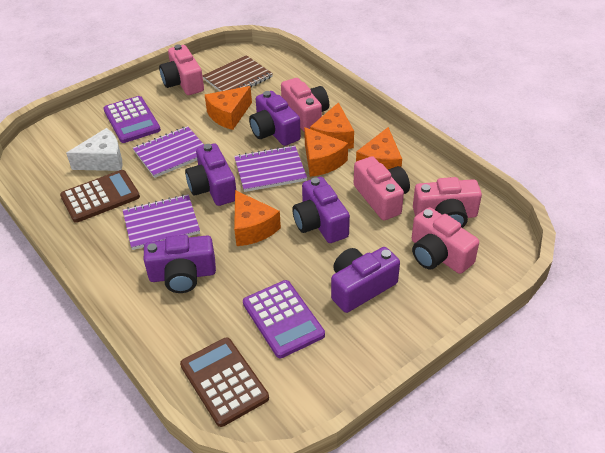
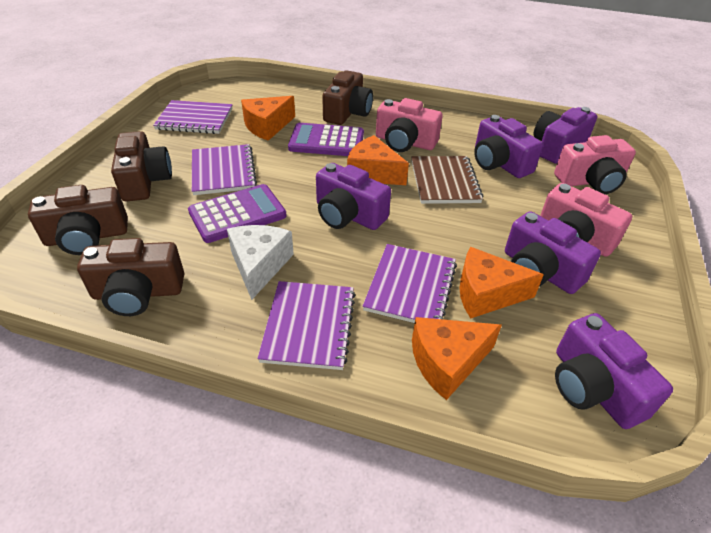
brown calculator: [60,170,140,223] [180,337,269,427] = 2 -> none = 0
brown camera: none = 0 -> [28,185,128,255] [77,238,184,316] [111,131,172,201] [322,70,373,125] = 4
orange cheese: [205,86,252,130] [234,190,281,246] [304,127,348,177] [310,102,354,149] [356,127,402,170] = 5 -> [241,96,295,141] [347,135,409,185] [412,317,502,400] [459,247,544,318] = 4
pink camera: [159,44,204,95] [281,78,329,131] [354,156,410,220] [412,207,479,274] [413,177,482,228] = 5 -> [376,98,443,152] [540,183,632,257] [554,135,636,194] = 3
purple notebook: [123,194,200,250] [133,126,204,178] [234,145,307,192] = 3 -> [153,100,233,134] [192,144,257,195] [257,281,356,370] [363,244,457,323] = 4

